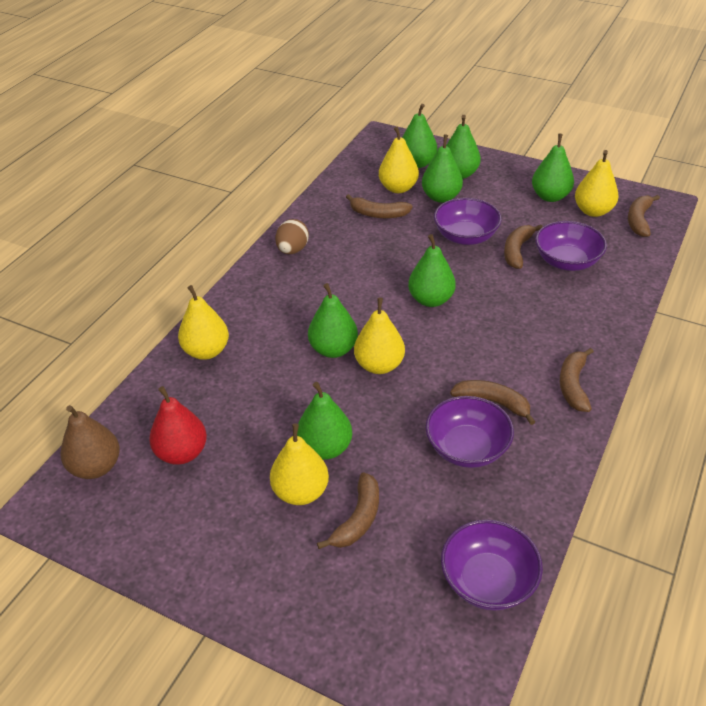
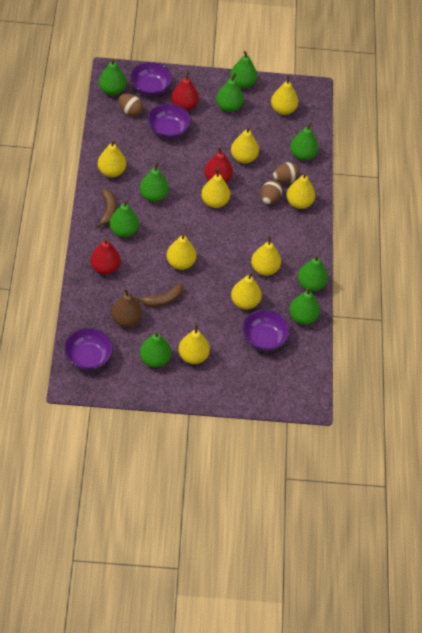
brown banana: [317,472,379,549] [346,194,413,218] [450,380,535,425] [504,225,543,269] [560,348,594,412] [628,195,660,237] = 6 -> [96,189,116,228] [135,283,183,307] = 2
brown egg: [275,219,309,254] = 1 -> [119,94,143,117] [261,180,283,204] [273,162,300,184] = 3
green pear: [297,382,352,460] [308,283,358,358] [402,104,437,168] [408,234,456,307] [422,134,463,203] [446,115,481,179] [532,134,574,202] = 7 -> [99,58,126,96] [109,200,139,238] [140,162,169,202] [140,331,171,368] [216,73,244,112] [230,51,257,89] [289,288,320,325] [290,122,318,161] [298,255,328,291] = 9
red pear: [149,386,207,465] = 1 -> [90,238,121,275] [171,71,199,111] [204,146,233,183] = 3
yellow pear: [178,285,229,360] [270,423,329,505] [354,298,405,374] [379,127,419,193] [575,150,618,217] = 5 -> [98,140,126,177] [166,233,196,270] [178,324,210,364] [201,168,230,208] [231,127,259,164] [231,272,262,310] [251,236,281,276] [271,75,298,115] [286,172,315,209] = 9

